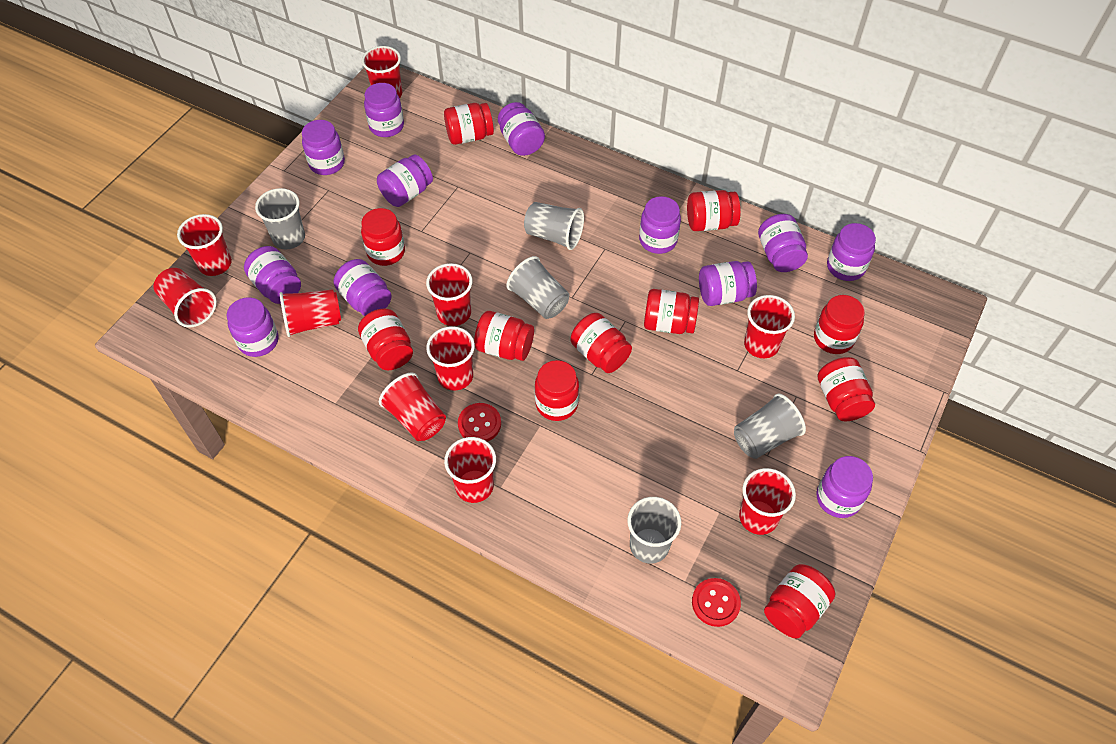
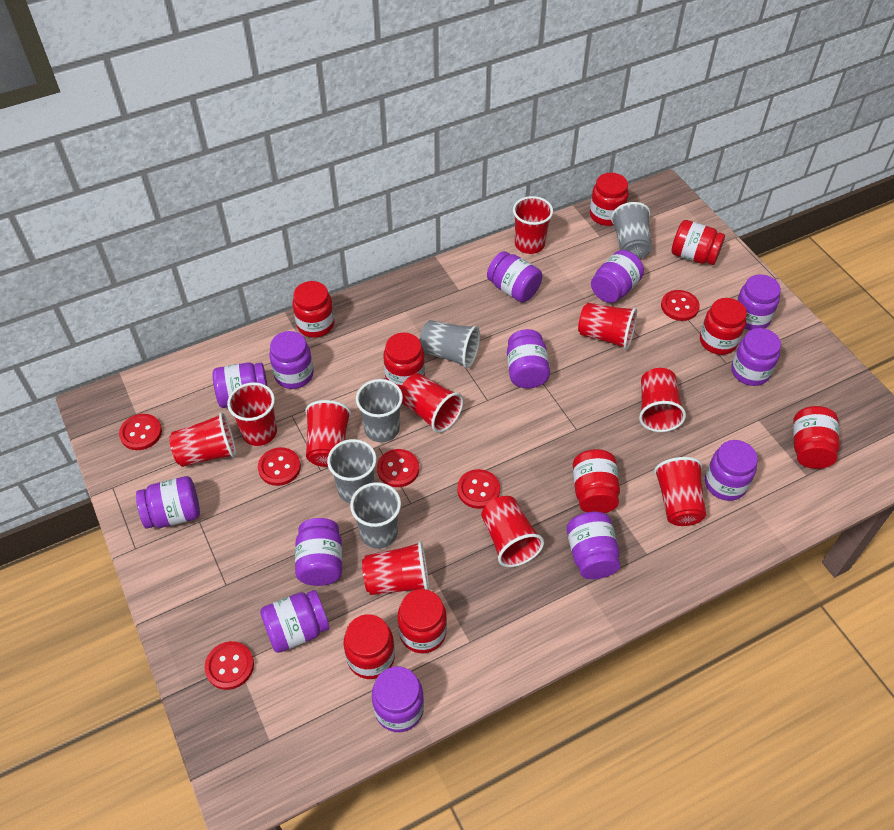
purple jar: [227,297,278,357] [244,246,301,304] [302,120,345,175] [334,259,392,316] [364,83,404,137] [377,154,433,207] [498,102,545,156] [639,196,681,254] [699,261,757,306] [758,214,808,272] [817,456,873,518] [827,223,876,281] = 12 -> [136,476,200,529] [213,362,268,408] [260,590,330,653] [269,331,314,389] [295,518,343,586] [372,666,424,732] [487,251,542,302] [507,329,550,389] [566,511,620,579] [591,250,644,303] [705,440,758,501] [731,328,781,386] [737,275,781,330] = 13
red button: [458,403,501,442] [692,578,741,627] = 2 -> [119,414,162,450] [204,641,254,690] [258,447,301,486] [377,449,419,487] [457,469,500,509] [661,290,700,321] = 6
red jar: [358,309,413,370] [361,208,405,266] [444,103,494,145] [474,311,534,361] [535,360,579,421] [571,313,632,373] [644,289,699,334] [687,190,741,231] [764,564,836,639] [814,295,865,354] [818,357,875,421] = 11 -> [292,281,335,338] [344,614,395,679] [383,332,425,389] [398,589,447,653] [573,449,620,513] [590,173,629,226] [671,220,725,265] [700,298,747,355] [793,406,840,469] = 9

